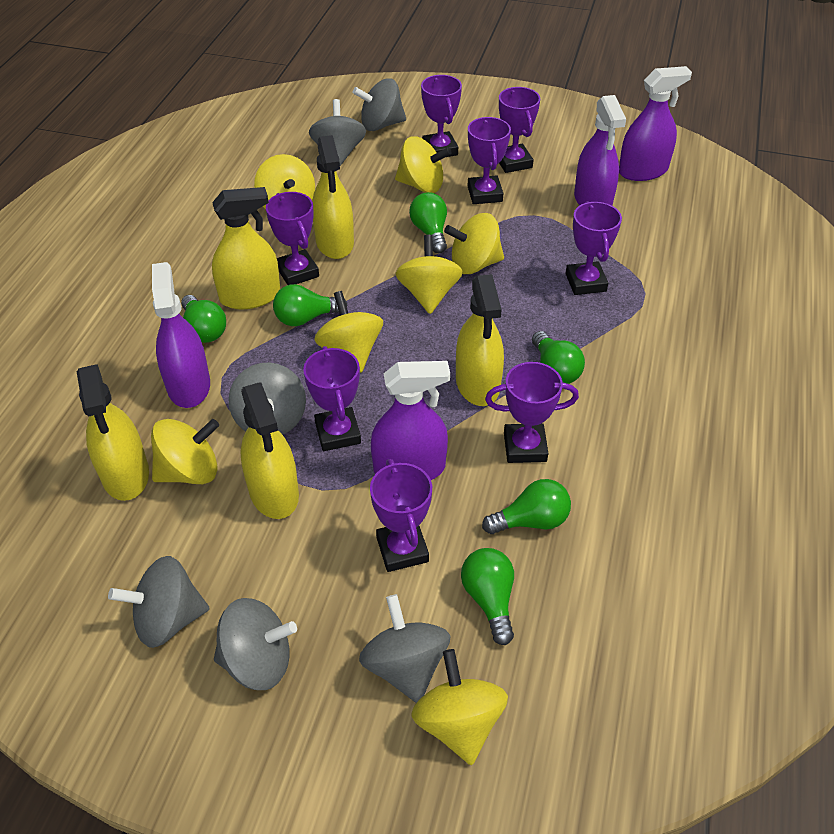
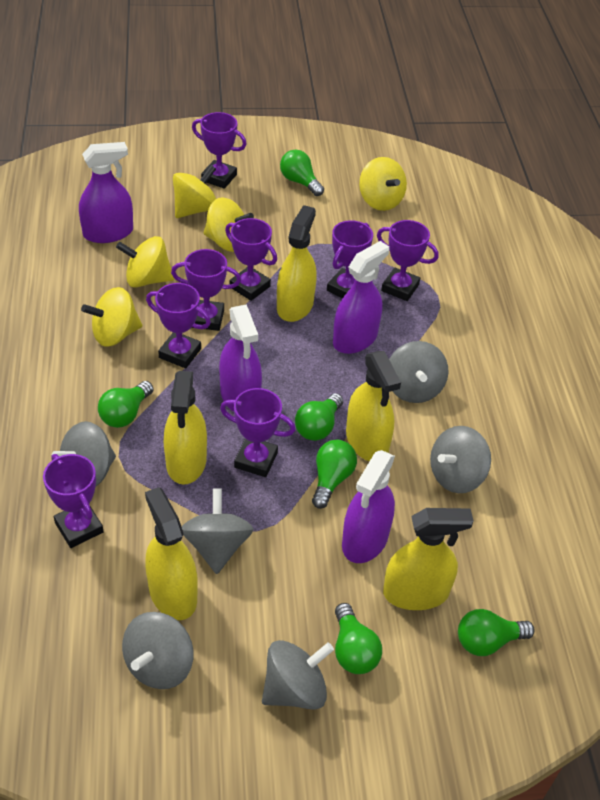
yellow spinning top: [151,419,219,484] [254,154,315,209] [314,291,383,373] [395,136,452,193] [395,235,463,314] [411,649,508,765] [444,213,504,274] = 7 -> [81,287,142,347] [116,236,174,288] [173,165,216,218] [203,197,254,252] [359,157,407,211] = 5

